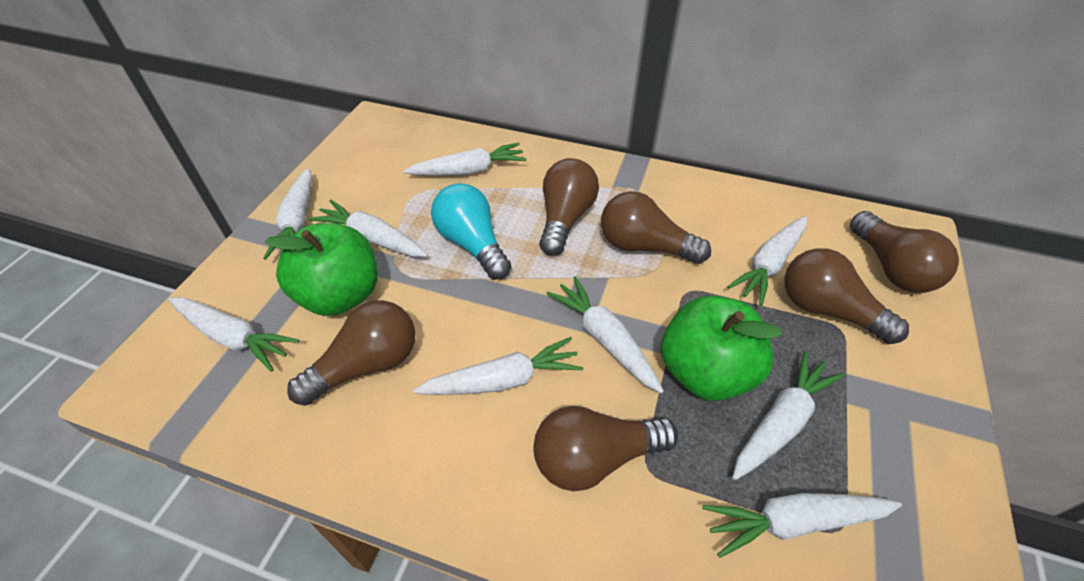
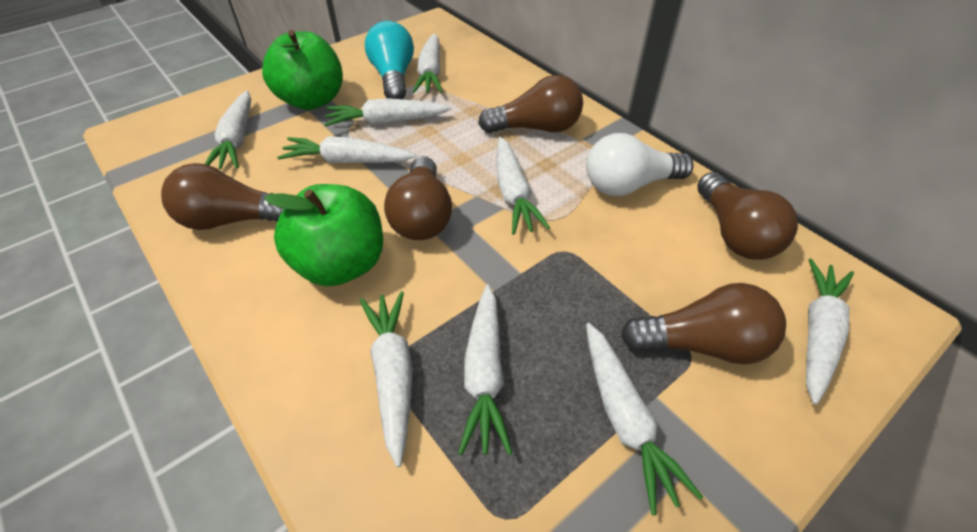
brown light bulb: [287,300,415,406] [533,406,678,491] [539,158,599,256] [601,191,711,264] [784,248,909,344] [850,211,959,293] = 6 -> [161,163,284,230] [384,156,452,240] [478,75,583,133] [621,283,786,365] [697,172,798,260] = 5
white light bulb: none = 0 -> [586,133,694,196] = 1

